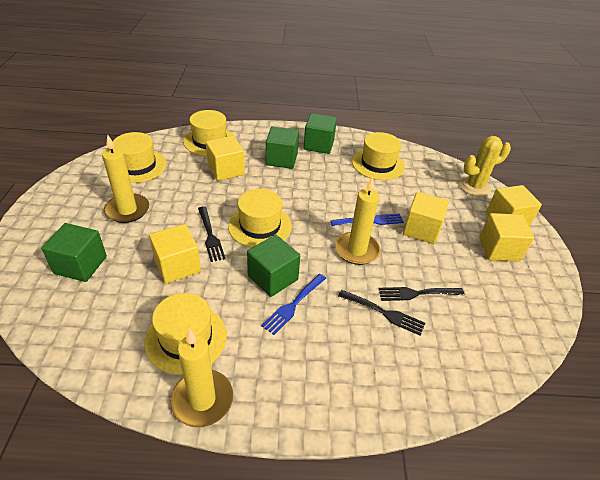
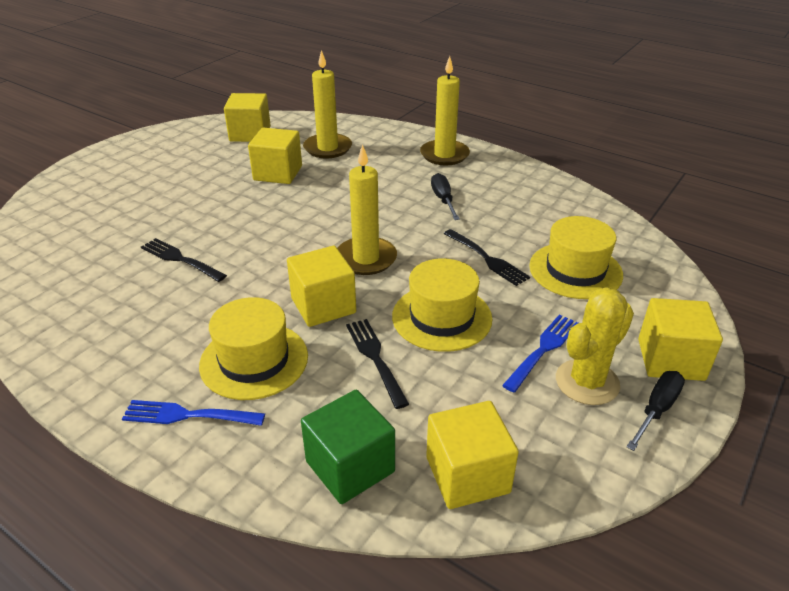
black screwdriver: none = 0 -> [431,173,460,220] [626,371,685,451] = 2
green cube: [41,223,107,282] [247,235,300,297] [266,126,299,169] [304,113,337,154] = 4 -> [301,390,395,504] = 1
yellow hat: [113,132,167,183] [144,293,227,374] [183,110,235,156] [228,189,292,248] [352,132,405,180] = 5 -> [199,297,308,400] [392,258,492,352] [529,216,623,299] = 3

